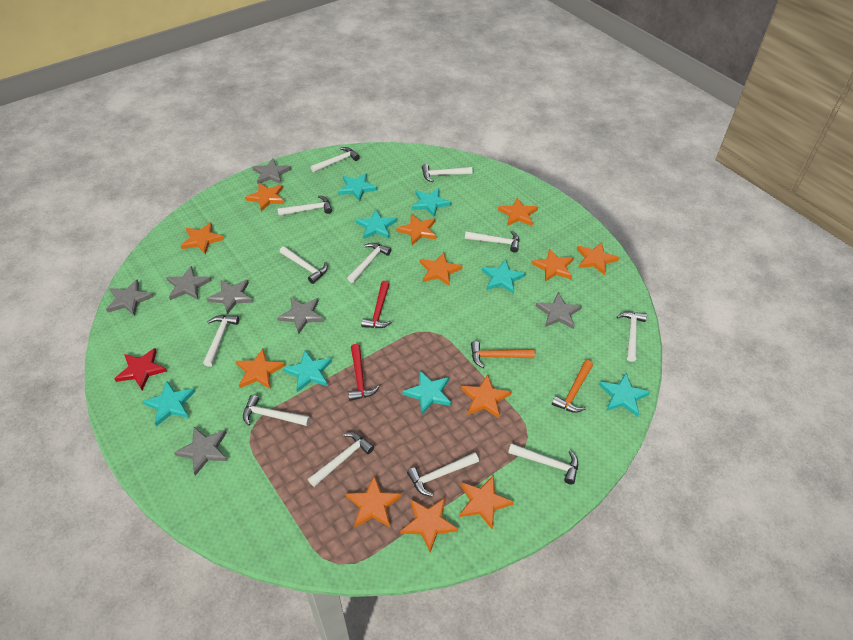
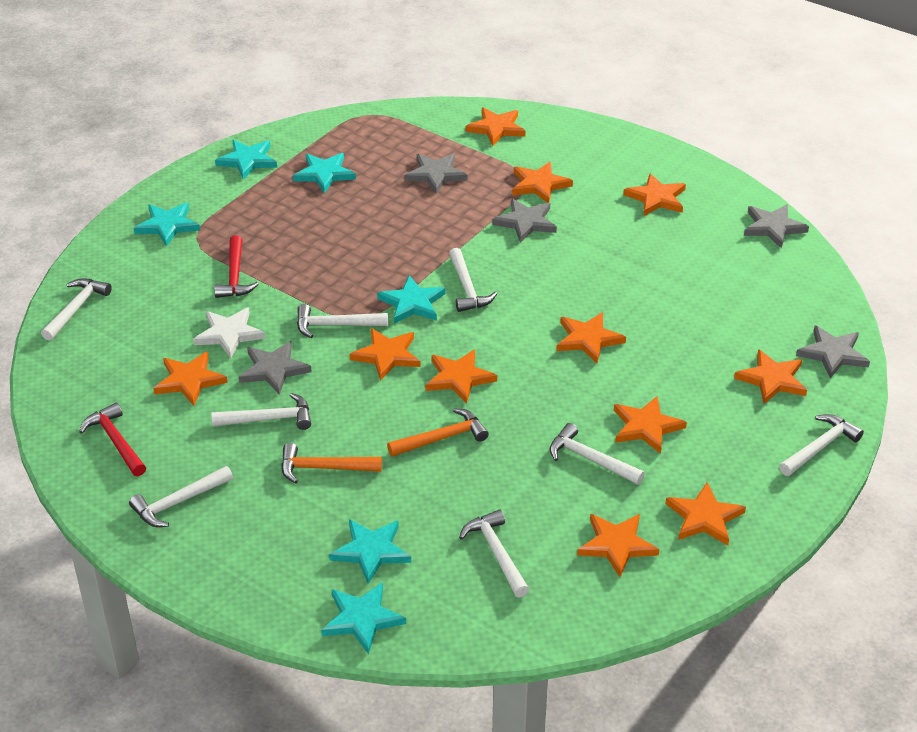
grey star: [106,279,154,316] [166,266,212,300] [174,427,227,476] [207,279,253,315] [252,158,291,184] [277,297,324,334] [536,292,582,329] = 7 -> [239,341,312,395] [405,154,467,194] [492,198,557,243] [744,204,809,249] [796,326,870,378] = 5
orange star: [181,222,224,255] [236,349,285,389] [245,183,285,212] [346,475,402,527] [396,214,436,245] [400,498,458,552] [420,252,462,286] [459,475,514,530] [461,374,511,418] [498,198,538,226] [531,248,574,281] [577,242,619,275] = 12 -> [153,351,228,406] [349,328,421,381] [425,349,497,404] [465,107,526,146] [512,162,573,203] [556,312,626,363] [577,514,659,577] [614,396,687,454] [623,174,686,216] [665,482,746,545] [734,349,807,404] = 11
red star: [114,348,167,390] = 1 -> none = 0
turquoise star: [142,381,196,426] [283,350,332,392] [338,173,377,201] [356,210,397,239] [402,371,451,414] [412,188,451,217] [482,259,525,294] [599,373,650,417] = 8 -> [134,203,200,247] [215,140,277,179] [293,153,356,194] [321,582,406,654] [329,519,411,584] [377,275,446,324] = 6
white hammer: [203,315,239,367] [243,395,310,426] [277,195,332,216] [280,246,328,284] [308,432,374,487] [311,147,360,173] [347,243,391,283] [407,452,479,497] [422,164,473,182] [465,231,519,253] [508,443,578,484] [617,312,647,362] = 12 -> [41,278,112,341] [129,466,233,527] [211,393,311,430] [297,304,388,338] [449,248,497,312] [459,509,530,598] [549,423,645,485] [779,414,864,476] = 8
white star: none = 0 -> [193,307,265,359] = 1

